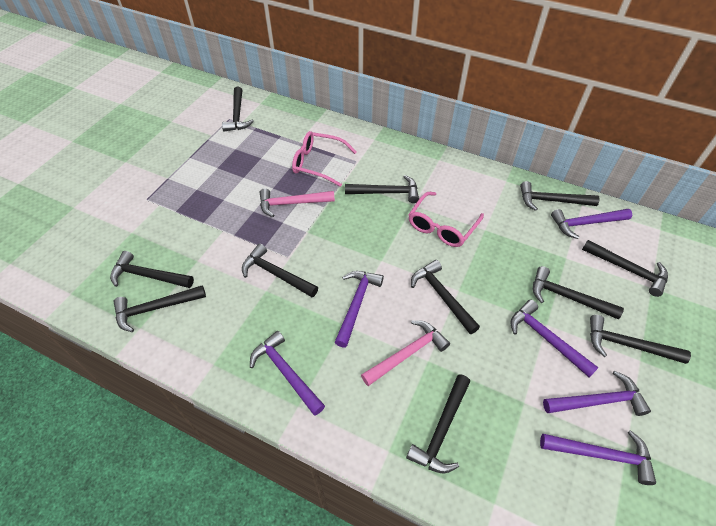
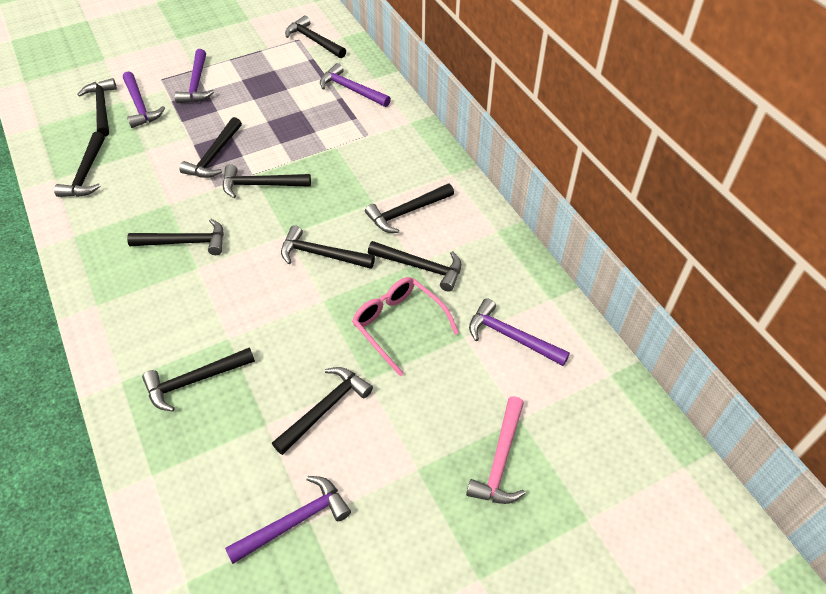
pink glasses: [292,131,356,187] [408,192,484,247] = 2 -> [352,277,459,376] = 1
pink hammer: [260,189,335,217] [361,320,450,386] = 2 -> [466,396,525,504] = 1
purple hammer: [250,331,325,415] [335,271,384,348] [511,300,599,377] [540,430,656,485] [543,371,651,416] [551,209,632,239] = 6 -> [123,71,165,128] [175,49,214,103] [225,476,351,564] [320,63,391,107] [469,298,570,366] = 5

